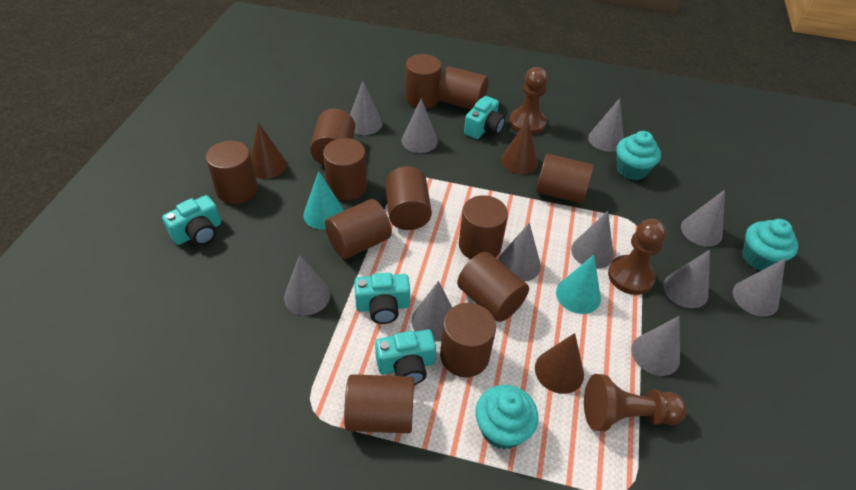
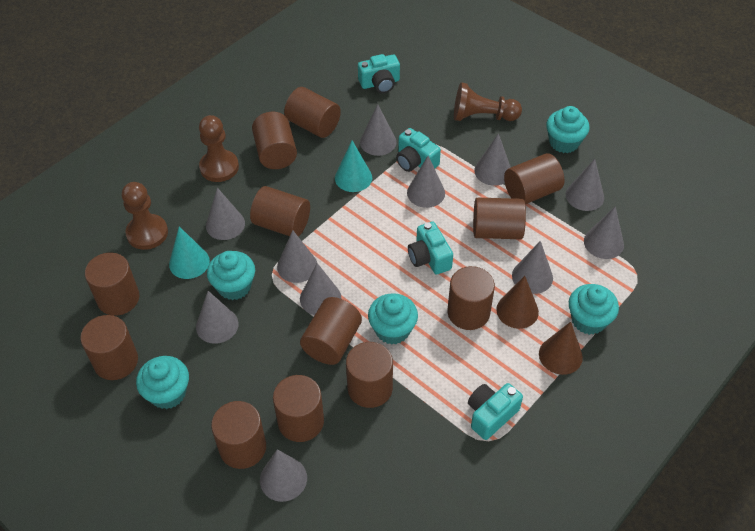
brown cone: [251,122,287,179] [501,119,538,174] [535,333,584,394] = 3 -> [496,276,539,329] [539,322,583,375] = 2
turquoise cupcake: [475,385,538,450] [616,131,661,180] [742,219,799,271] = 3 -> [136,356,189,409] [207,251,255,300] [368,293,418,345] [546,106,590,153] [569,284,619,335] = 5

